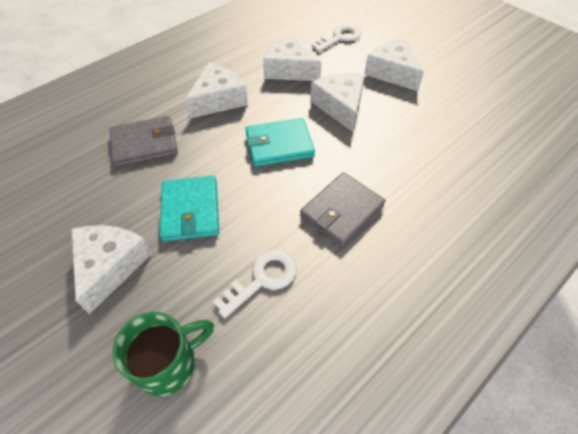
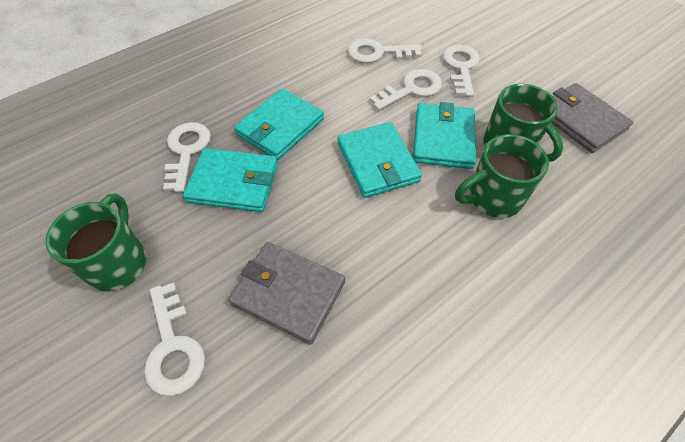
green mug: [112,312,214,396] = 1 -> [45,194,147,291] [455,134,549,218] [483,84,563,162] = 3
turquoise wallet: [160,176,219,242] [245,118,315,167] = 2 -> [183,148,278,212] [234,89,324,160] [338,122,422,198] [413,102,476,169] = 4
white cheese: [71,225,152,314] [185,62,248,119] [263,34,322,81] [310,73,365,132] [364,38,424,91] = 5 -> none = 0
white key: [213,250,297,319] [311,24,361,52] = 2 -> [144,282,205,396] [163,122,211,193] [348,39,422,63] [369,69,442,110] [443,45,480,97] = 5

